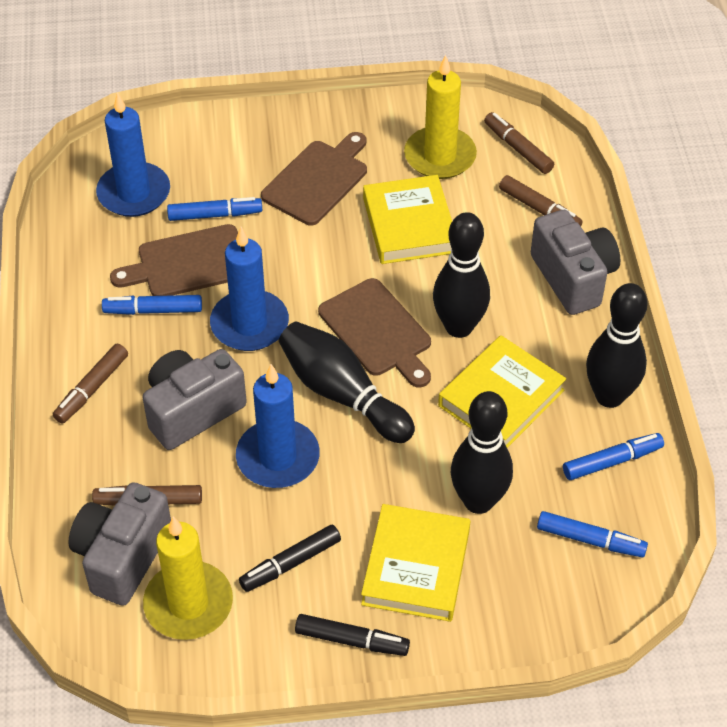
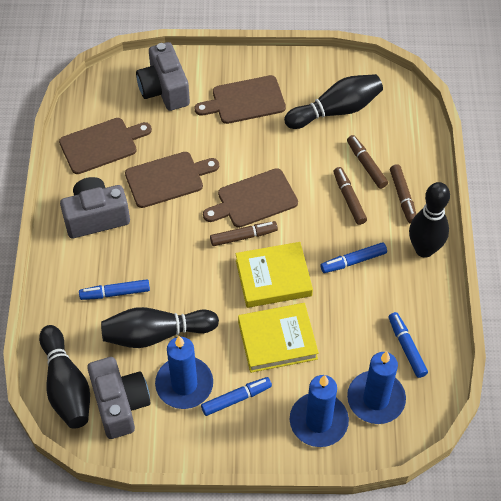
black marker: [239,525,341,592] [295,614,410,656] = 2 -> none = 0
brown cutting board: [110,224,238,296] [261,132,367,226] [318,278,431,387] = 3 -> [59,118,152,174] [125,152,219,208] [195,75,286,124] [203,168,298,228] = 4
yellow book: [361,504,470,622] [363,175,452,264] [438,335,566,448] = 3 -> [235,242,313,308] [238,303,319,373] = 2
yellow candle: [143,516,233,640] [404,55,477,179] = 2 -> none = 0

